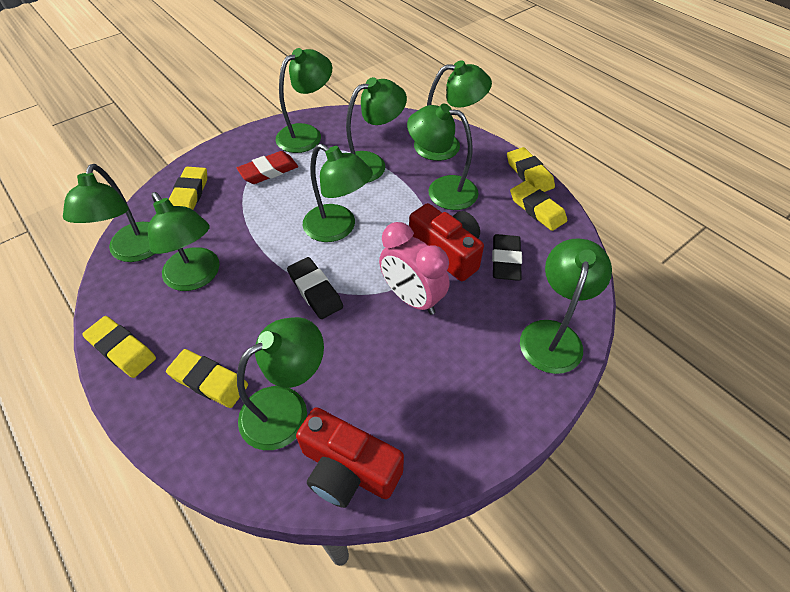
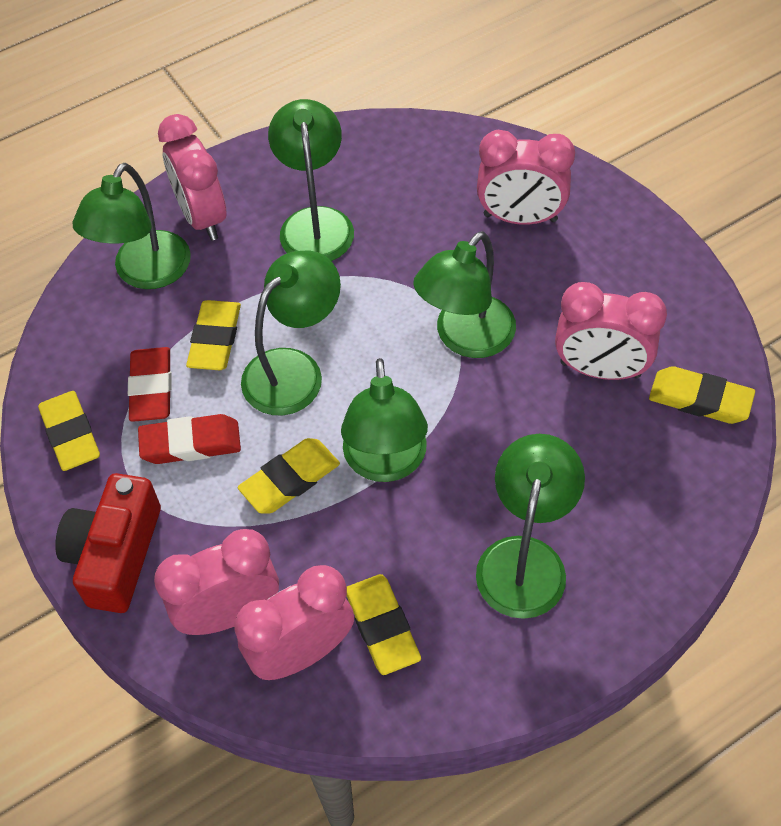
black eraser: [287,257,343,319] [492,234,522,281] = 2 -> none = 0
green lamp: [63,164,155,262] [148,192,219,291] [237,317,324,450] [275,48,332,153] [303,144,373,242] [346,77,407,183] [407,103,479,210] [414,60,492,161] [520,238,612,374] = 9 -> [73,163,191,289] [241,251,341,415] [268,99,354,261] [341,358,428,482] [413,231,516,358] [476,434,585,619] = 6
pink clock: [379,222,449,315] = 1 -> [154,529,279,635] [158,114,226,241] [235,565,354,680] [477,130,575,225] [555,282,667,380] = 5
red camera: [296,407,404,508] [409,203,484,281] = 2 -> [55,473,161,613] = 1
red eraser: [237,151,298,184] = 1 -> [128,347,172,422] [138,414,241,464] = 2

